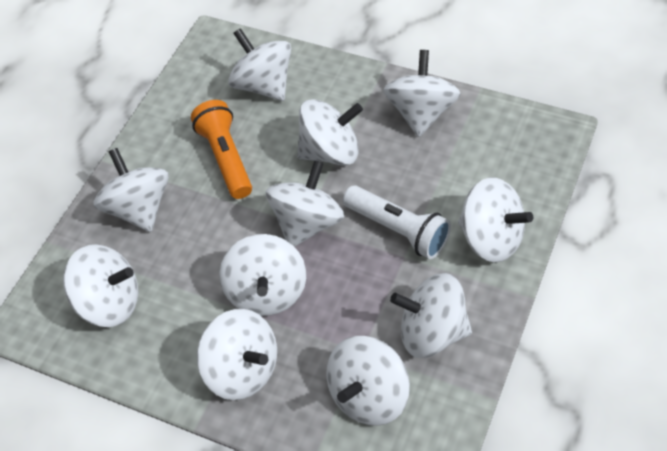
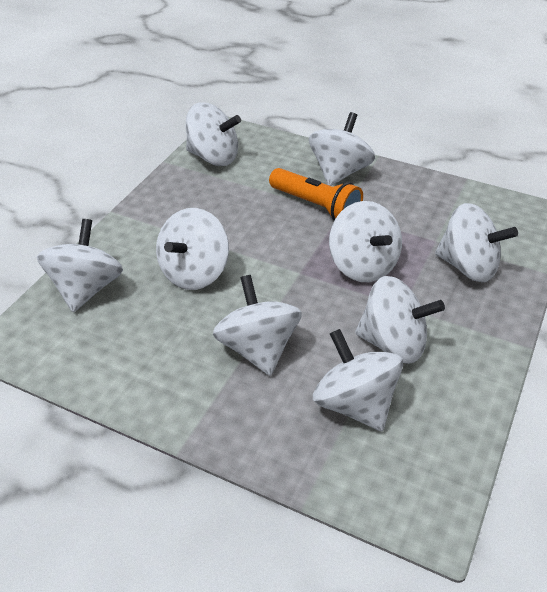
white flashlight: [343,185,451,259] = 1 -> none = 0
white spinning top: [63,244,138,327] [93,148,169,232] [197,309,277,400] [219,234,306,316] [228,28,291,101] [266,160,344,247] [297,99,363,166] [326,336,410,426] [383,50,461,137] [390,273,472,358] [458,177,533,262] = 11 -> [37,219,123,312] [156,208,229,290] [186,102,241,166] [213,275,302,376] [309,112,375,186] [313,329,403,431] [329,201,402,282] [355,276,445,364] [435,203,518,282] = 9

